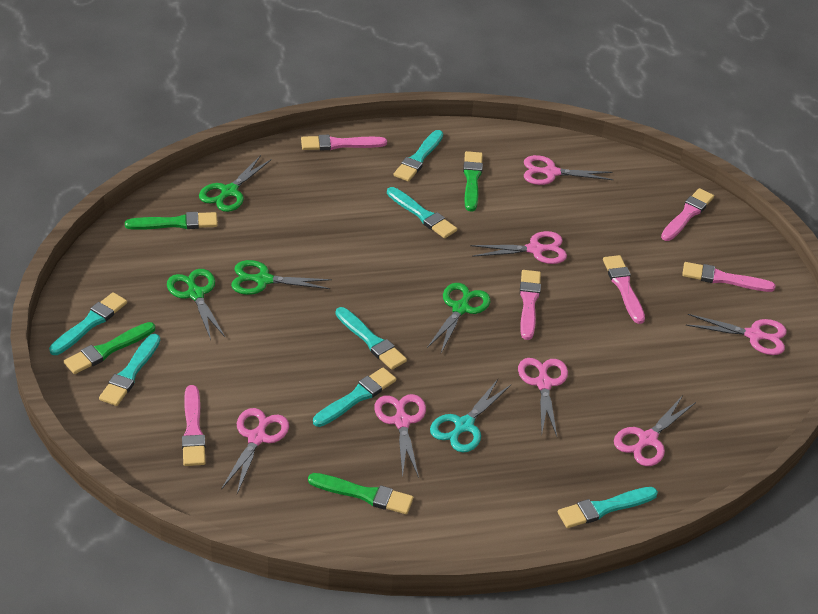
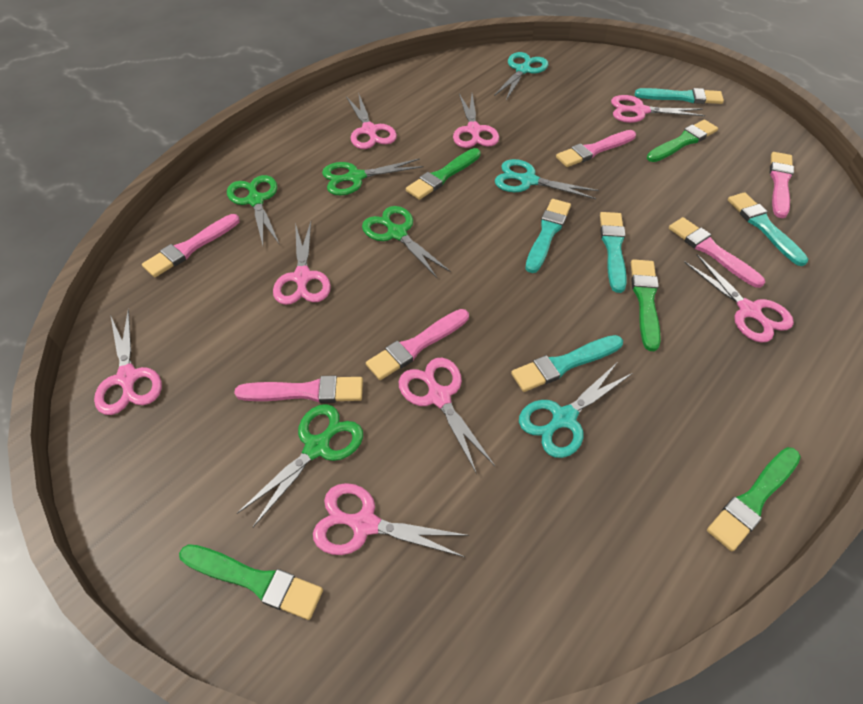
green brush: [64,322,155,374] [125,212,218,230] [308,473,413,514] [463,151,483,212] = 4 -> [179,544,323,620] [406,148,481,200] [631,259,661,351] [647,120,718,162] [707,447,801,551] = 5
pink scissors: [221,408,289,494] [374,394,426,478] [470,231,567,264] [518,358,568,436] [524,155,614,185] [614,397,696,466] [686,314,787,355] = 7 -> [94,309,162,415] [273,222,331,305] [313,483,469,557] [346,92,397,149] [399,358,495,474] [453,94,499,148] [611,95,706,123] [684,254,794,343] = 8
turquoise brush: [49,292,127,355] [99,334,160,406] [313,367,396,427] [336,307,407,370] [387,187,457,238] [394,130,443,182] [558,487,658,528] = 7 -> [511,335,623,392] [525,199,571,273] [600,212,627,293] [635,88,724,104] [728,192,808,266] = 5
turquoise scissors: [430,379,511,452] = 1 -> [494,52,548,100] [495,159,599,199] [519,362,633,458] = 3

